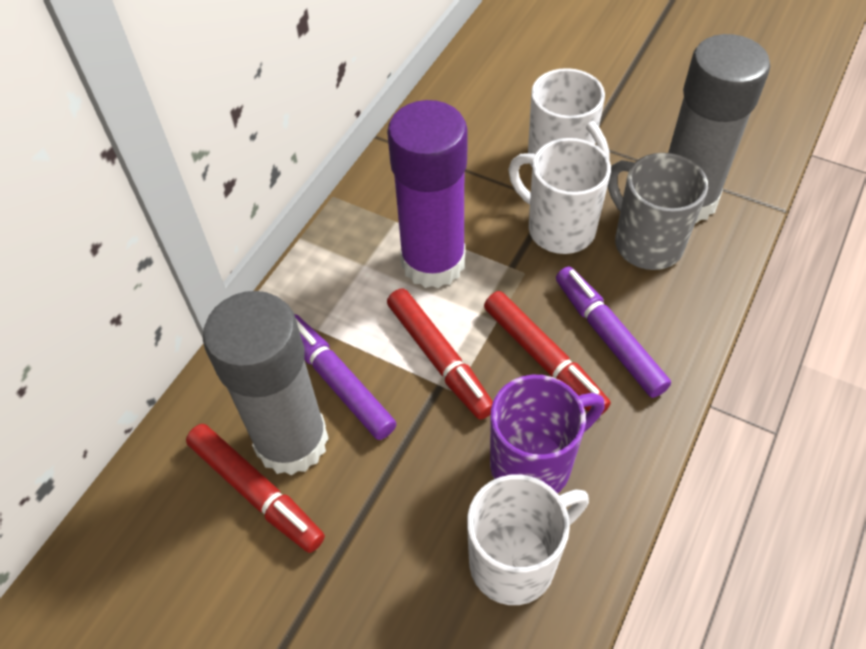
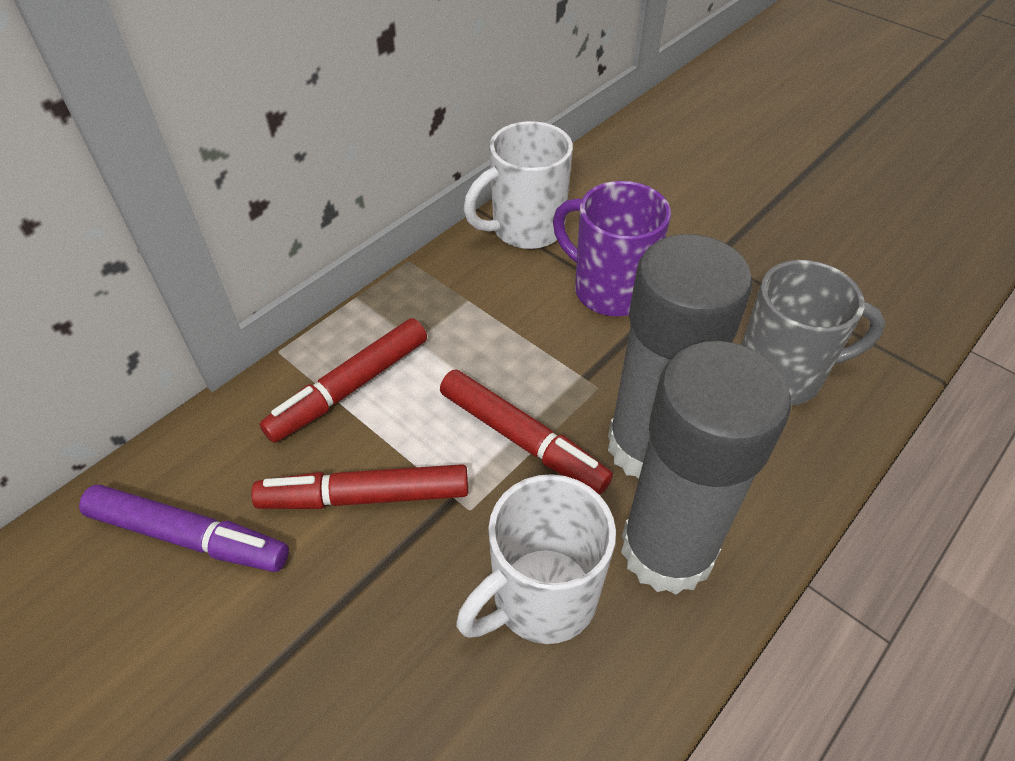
purple glue stick: [387,100,468,288] = 1 -> none = 0
purple marker: [294,314,396,440] [556,267,671,398] = 2 -> [79,485,289,572] = 1
white mug: [467,475,589,605] [509,138,611,254] [528,68,610,167] = 3 -> [456,474,616,644] [463,121,573,249] = 2

